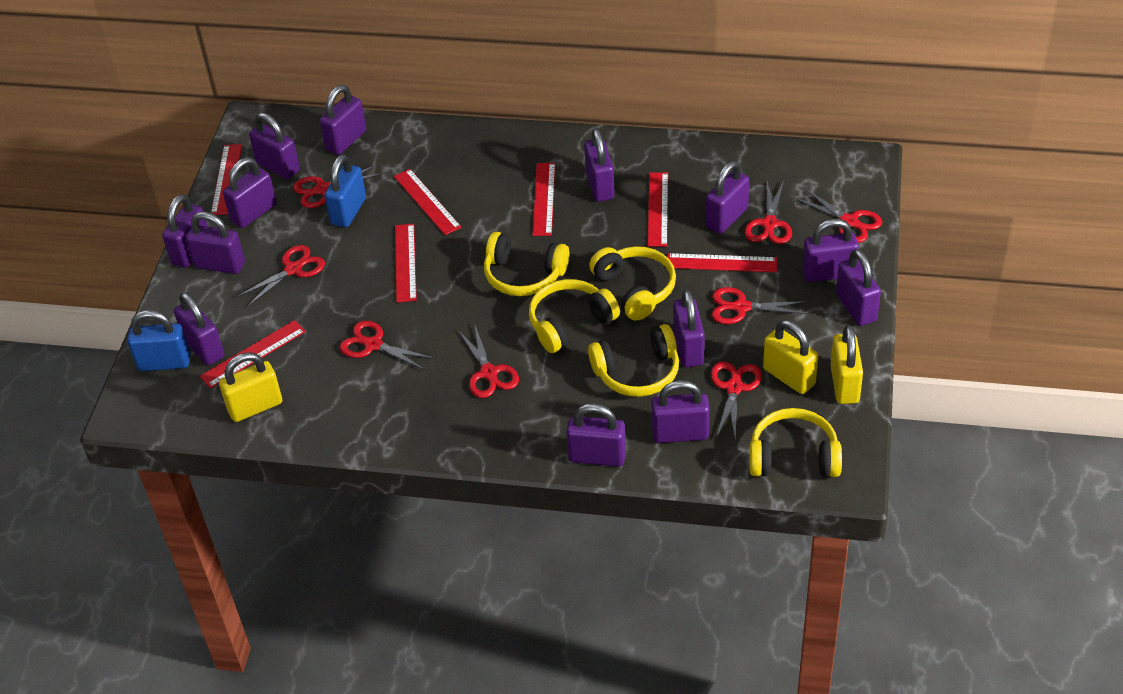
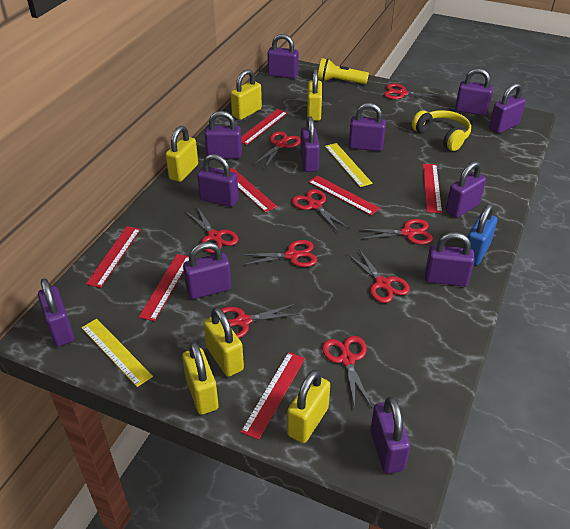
blue padlock: [127,310,190,371] [324,154,366,227] = 2 -> [468,204,498,265] = 1
purple padlock: [162,194,208,268] [174,292,224,365] [186,212,245,274] [223,157,276,228] [249,113,300,179] [320,85,366,155] [566,403,626,467] [584,128,615,202] [651,380,709,443] [673,289,705,367] [706,161,749,234] [802,219,859,282] [836,249,881,326] = 13 -> [38,278,74,346] [183,242,231,299] [197,154,239,207] [205,111,242,159] [268,34,299,79] [300,116,320,172] [349,103,386,151] [370,397,410,474] [425,232,475,287] [446,161,486,218] [455,68,493,116] [489,83,526,133] = 12
red scissors: [237,245,325,306] [293,165,382,208] [340,321,435,370] [458,326,519,398] [710,361,762,438] [712,287,808,324] [744,181,792,244] [794,188,882,243] = 8 -> [185,207,238,253] [221,304,300,338] [240,240,317,267] [254,131,301,167] [292,189,350,233] [322,336,372,407] [347,249,410,303] [358,219,433,245] [384,83,442,100] = 9
yellow flashlight: none = 0 -> [318,58,369,84] = 1
yellow headphones: [484,232,570,296] [529,279,620,353] [588,324,679,397] [589,246,676,321] [749,408,842,477] = 5 -> [412,110,471,151] = 1
yellow padlock: [219,352,282,422] [763,320,818,394] [831,325,863,404] = 3 -> [165,126,198,182] [182,342,219,415] [203,307,244,377] [231,69,262,120] [287,369,330,443] [307,69,322,121] = 6
yellow ruler: none = 0 -> [81,319,153,387] [325,143,372,187] = 2

